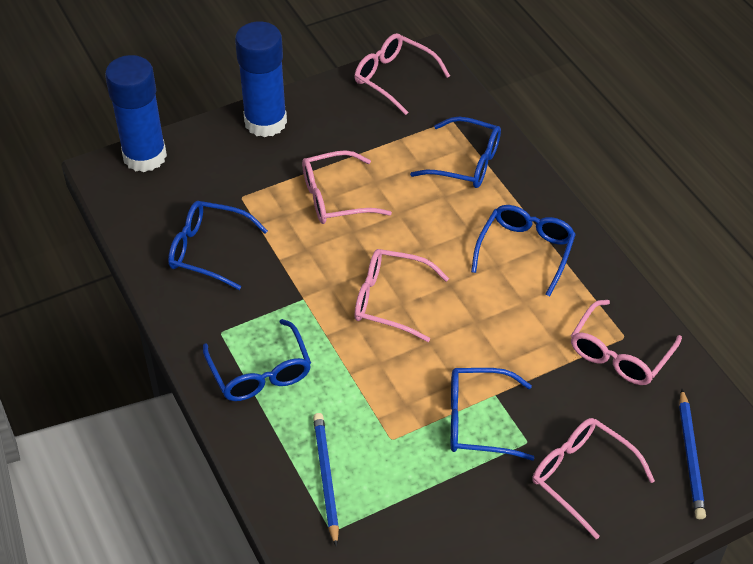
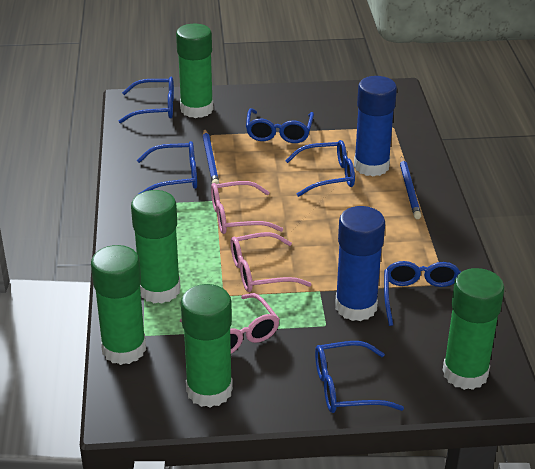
blue glasses: [168,201,268,290] [203,319,311,401] [410,116,501,188] [451,368,534,461] [471,205,576,297] = 5 -> [119,77,174,123] [137,141,197,194] [246,108,314,143] [285,140,355,197] [315,341,404,413] [384,261,461,326] = 6
green glue stick: none = 0 -> [91,245,146,365] [131,190,181,304] [176,24,213,118] [181,284,233,407] [443,268,504,390] = 5
pink glasses: [302,150,392,224] [354,33,450,115] [354,249,449,342] [532,418,655,539] [571,300,682,385] = 5 -> [180,293,279,354] [211,181,283,234] [230,232,312,292] = 3

